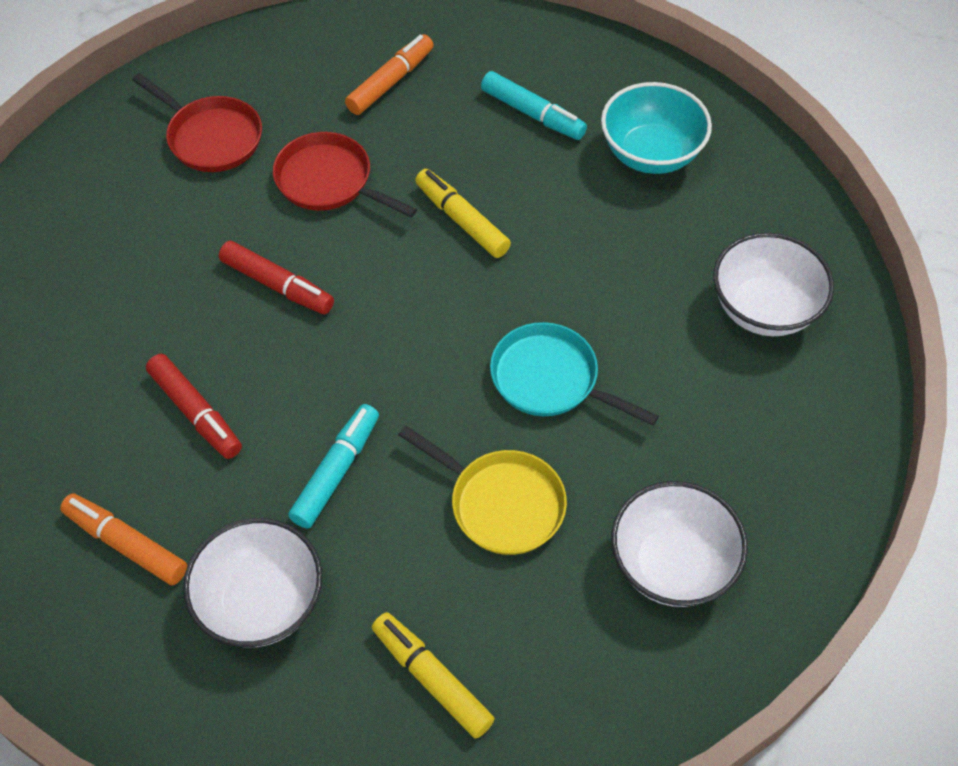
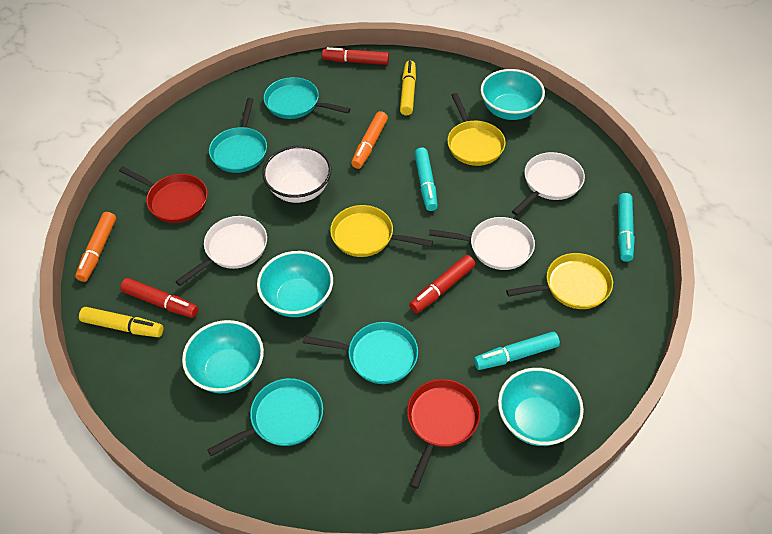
red marker: [146,354,242,459] [219,241,334,314] = 2 -> [120,278,198,318] [322,47,389,65] [409,255,475,313] = 3
turquoise bowl: [601,82,712,174] = 1 -> [182,320,264,393] [257,251,333,317] [481,69,545,120] [498,368,584,446] = 4
turquoise marker: [288,404,379,529] [481,71,587,140] = 2 -> [414,147,438,211] [474,332,560,370] [618,193,635,262] = 3
turquoise pan: [490,322,659,426] = 1 -> [207,378,323,456] [209,98,267,173] [263,77,350,119] [303,322,418,384] = 4
white bowl: [183,518,322,647] [611,481,748,607] [713,233,834,336] = 3 -> [262,146,331,203] = 1
white pan: none = 0 -> [175,216,267,286] [429,217,535,270] [512,152,585,216] = 3
yellow pan: [399,426,567,555] = 1 -> [330,205,433,257] [447,93,506,166] [506,253,613,309] = 3

